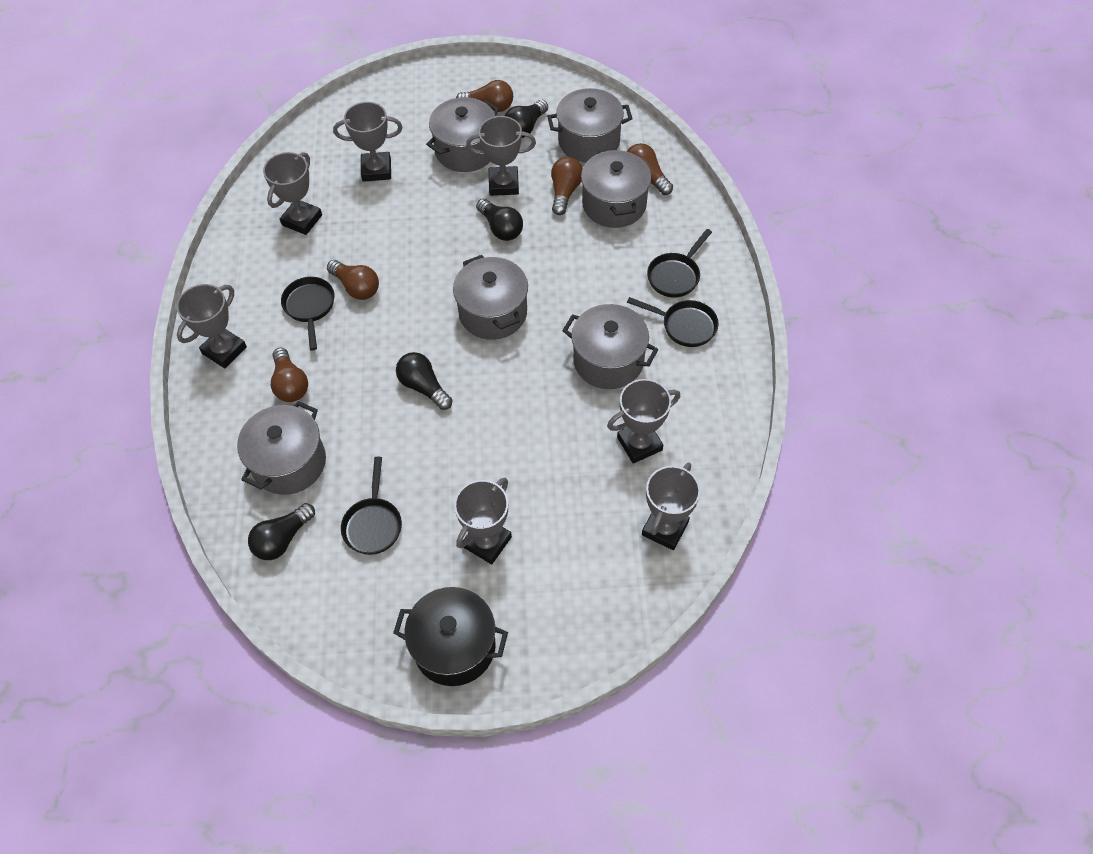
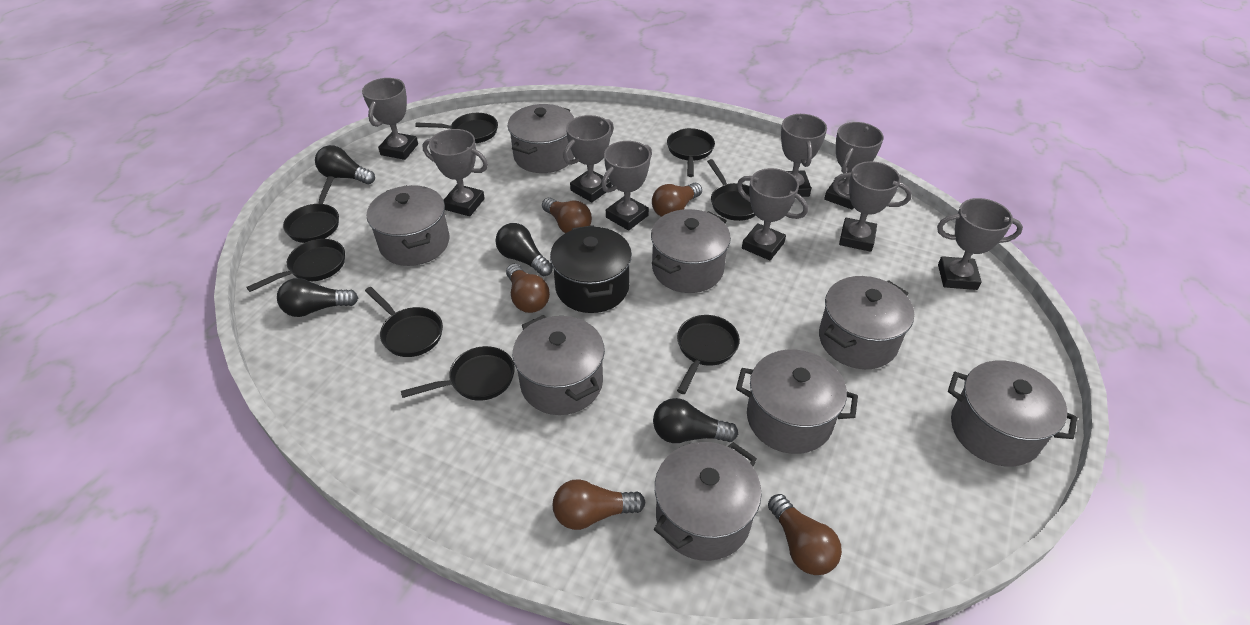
black pan: [281,277,334,351] [341,457,402,555] [627,297,719,347] [647,229,712,297] = 4 -> [246,239,345,292] [283,176,339,243] [365,287,443,357] [401,346,515,401] [415,113,498,143] [667,128,715,177] [677,315,740,394] [707,159,756,221] = 8
grey pot: [237,401,326,495] [426,97,499,172] [453,255,528,340] [547,88,633,163] [562,304,658,389] [581,148,651,228] = 6 -> [367,185,450,266] [508,104,574,173] [513,315,605,415] [651,209,731,293] [654,442,762,561] [736,349,858,454] [819,276,914,369] [948,360,1077,466] = 8
grey trophy: [177,284,247,368] [263,152,322,235] [333,102,403,182] [454,478,512,564] [466,116,536,196] [607,379,680,463] [642,463,700,550] = 7 -> [362,78,418,160] [422,129,488,216] [563,115,614,202] [601,141,652,231] [737,168,808,260] [781,114,827,197] [824,122,884,209] [832,161,912,252] [937,198,1023,290] = 9

